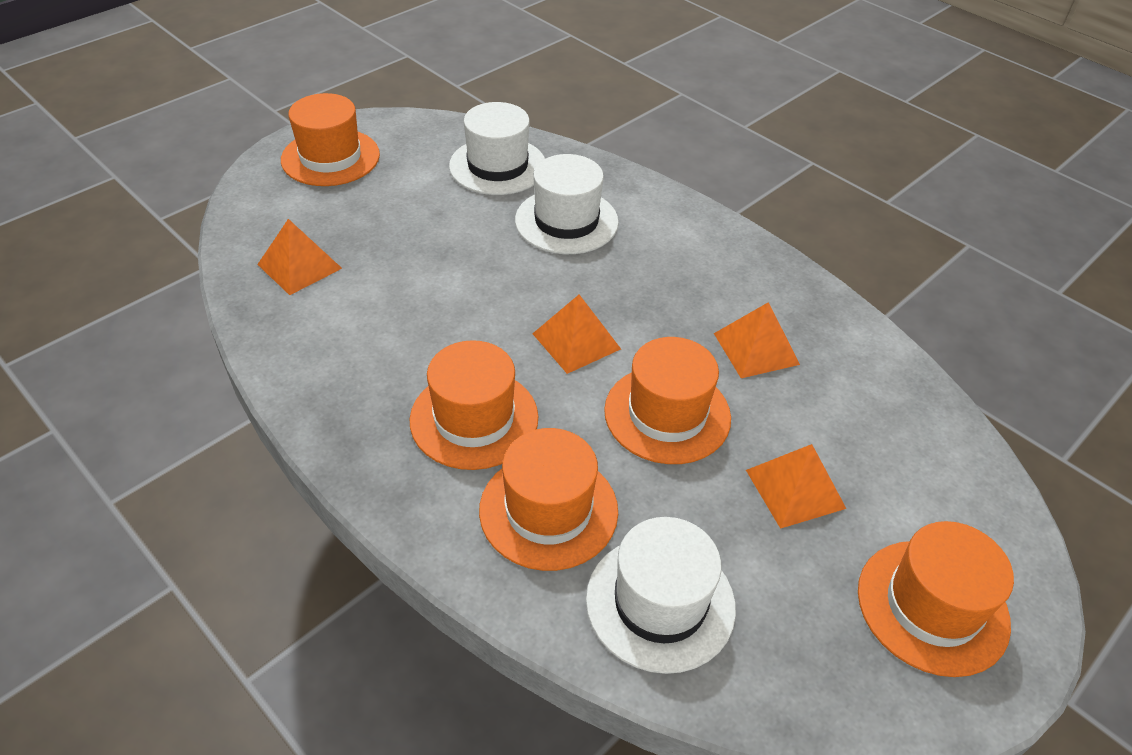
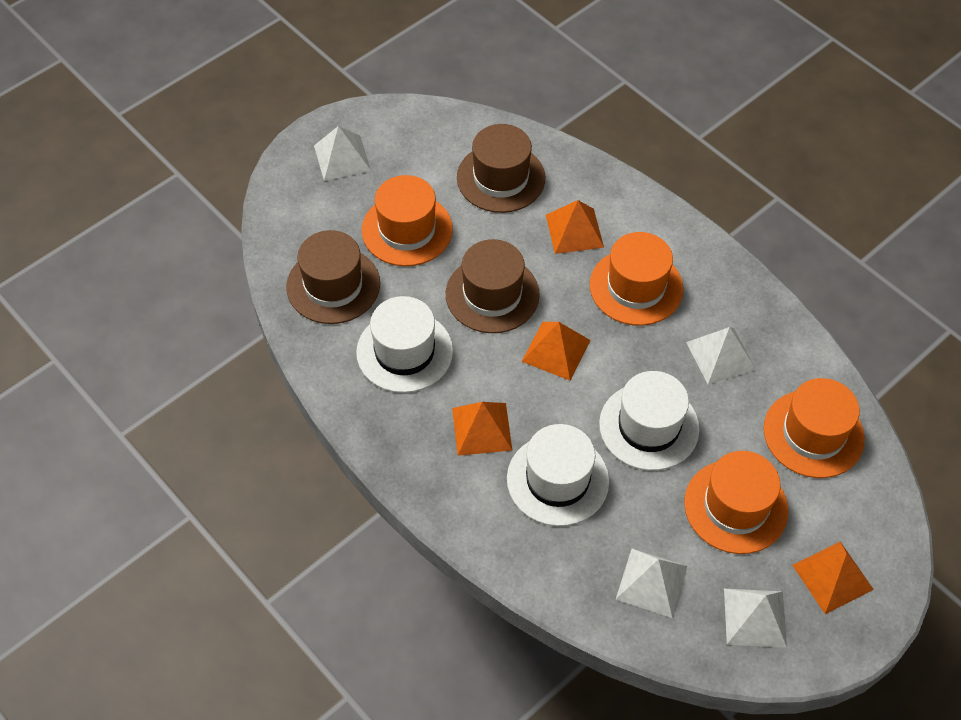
brown hat: none = 0 -> [286,230,380,324] [446,239,540,333] [457,124,545,213] = 3
orange hat: [281,93,380,186] [410,340,538,470] [479,428,618,571] [604,337,731,464] [858,521,1014,677] = 5 -> [362,175,453,266] [590,232,683,326] [684,451,788,554] [763,378,865,478] = 4
white pyramid: none = 0 -> [314,126,371,181] [615,549,687,618] [686,327,756,384] [724,589,787,648] = 4

